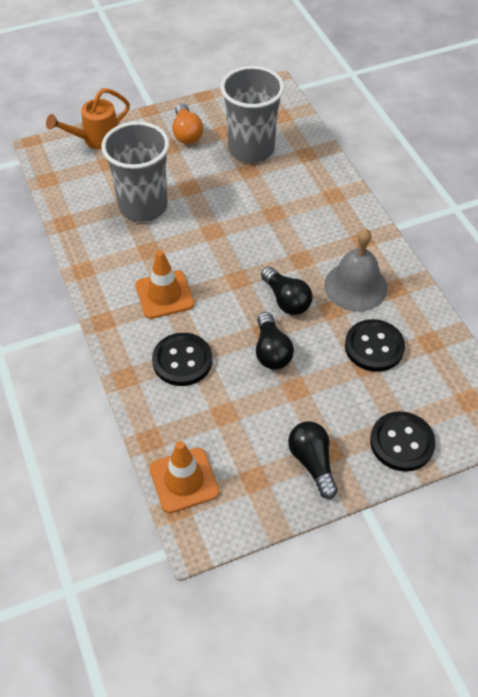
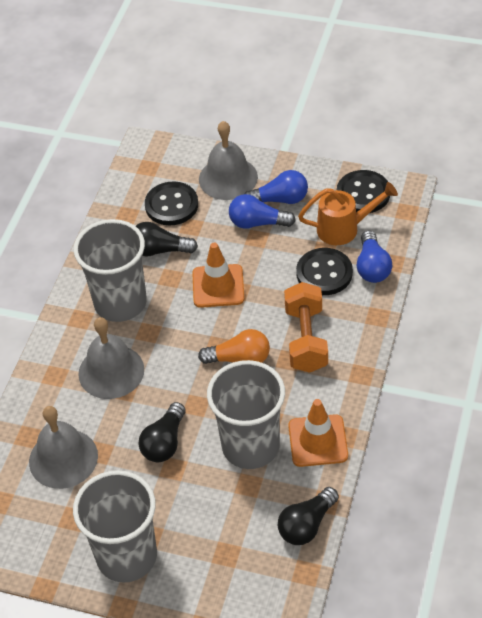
blue light bulb: none = 0 -> [229,194,296,229] [244,170,308,204] [356,231,393,283] = 3
grey bell: [324,228,388,311] = 1 -> [29,406,98,489] [78,317,144,399] [199,121,258,200] = 3
grey cup: [102,121,169,222] [220,66,284,163] = 2 -> [73,470,157,583] [74,219,147,322] [207,360,285,469] = 3
orange dumbbell: none = 0 -> [284,282,328,373] = 1

